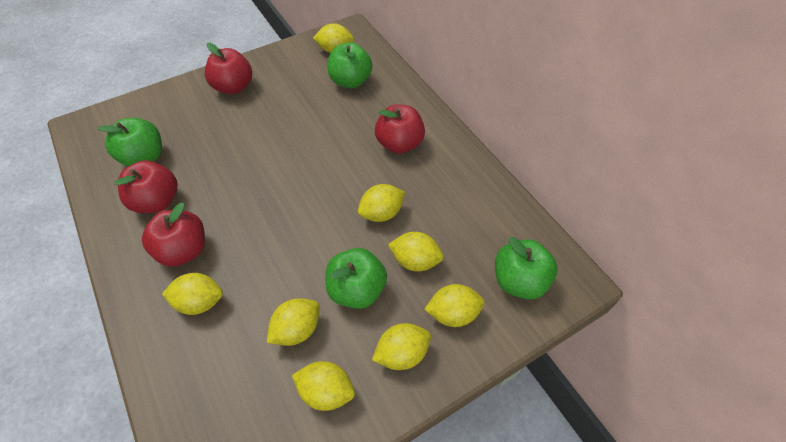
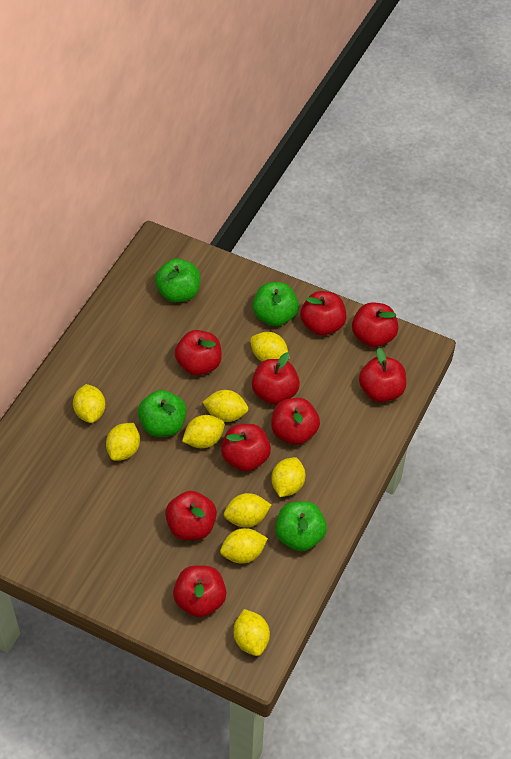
red apple: [115,160,178,213] [142,203,205,267] [205,43,252,94] [375,105,425,154] = 4 -> [165,491,217,540] [173,565,226,618] [175,330,222,376] [221,424,271,472] [252,352,300,405] [271,398,320,445] [300,291,347,336] [352,303,399,347] [359,348,406,402] = 9
yellow lemon: [162,273,223,315] [267,298,319,346] [292,361,355,411] [313,23,354,53] [358,184,405,222] [372,323,431,370] [388,232,443,271] [424,284,485,327] = 8 -> [73,384,105,423] [106,423,140,461] [182,415,225,448] [202,390,249,422] [220,528,268,564] [224,493,271,528] [233,609,270,656] [250,332,290,362] [272,457,305,497] = 9

